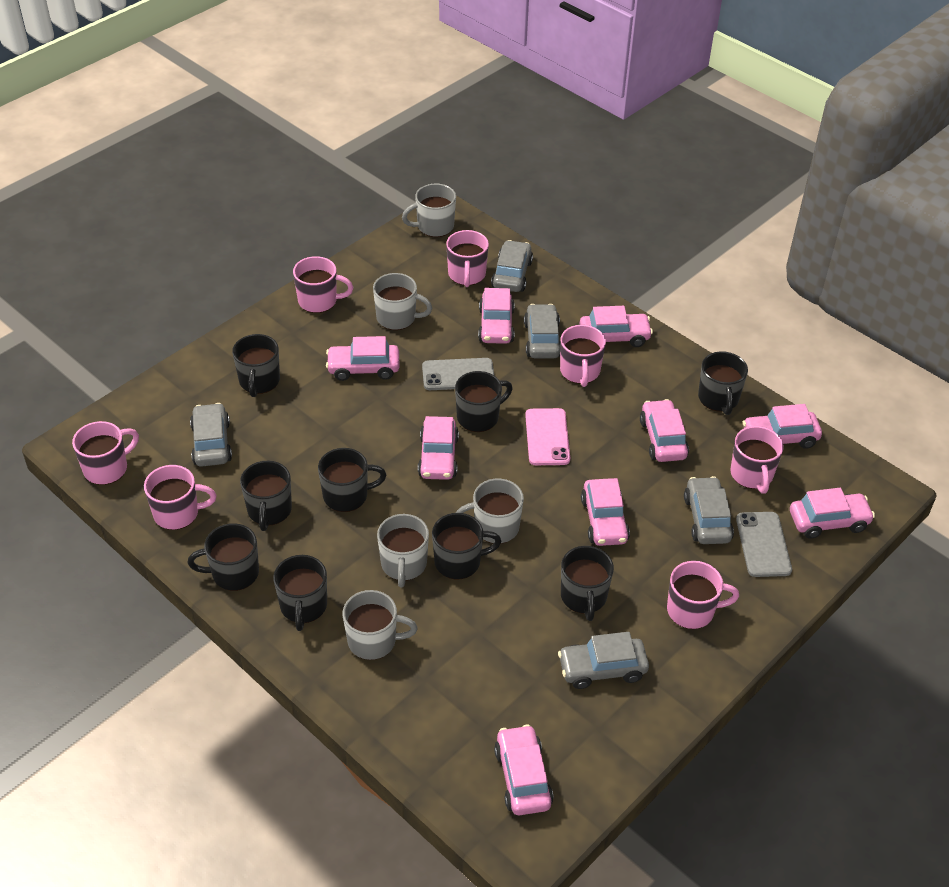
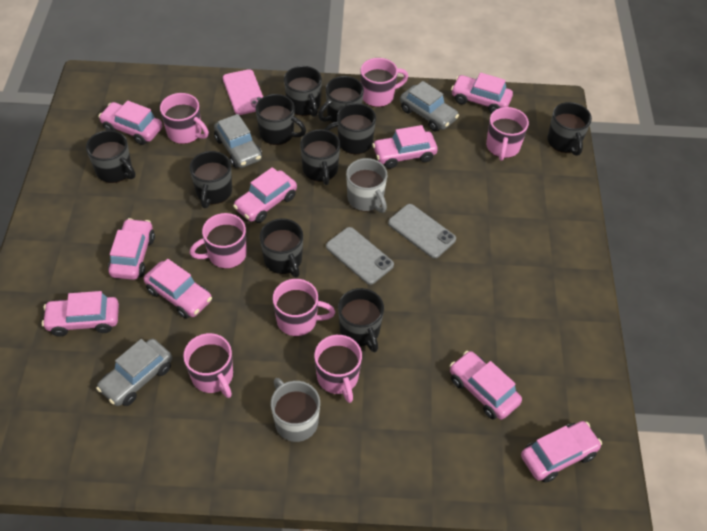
black mug: [187,523,259,591] [232,334,280,397] [240,461,292,531] [273,555,327,631] [318,448,386,512] [432,513,501,580] [455,371,513,432] [561,546,614,621] [698,351,748,415] = 9 -> [86,130,135,183] [190,151,232,208] [256,94,306,145] [260,218,303,278] [284,66,322,117] [300,129,340,185] [318,76,364,122] [324,103,376,154] [338,288,384,352] [547,102,592,156] = 10
grey car: [190,403,232,467] [491,240,533,292] [524,304,561,358] [558,632,649,689] [684,476,734,544] = 5 -> [96,339,172,406] [214,114,262,168] [400,81,459,131] = 3
grey mug: [343,590,418,660] [373,273,432,330] [377,514,429,587] [402,184,456,237] [456,478,524,544] = 5 -> [271,378,320,442] [346,158,387,213] = 2

